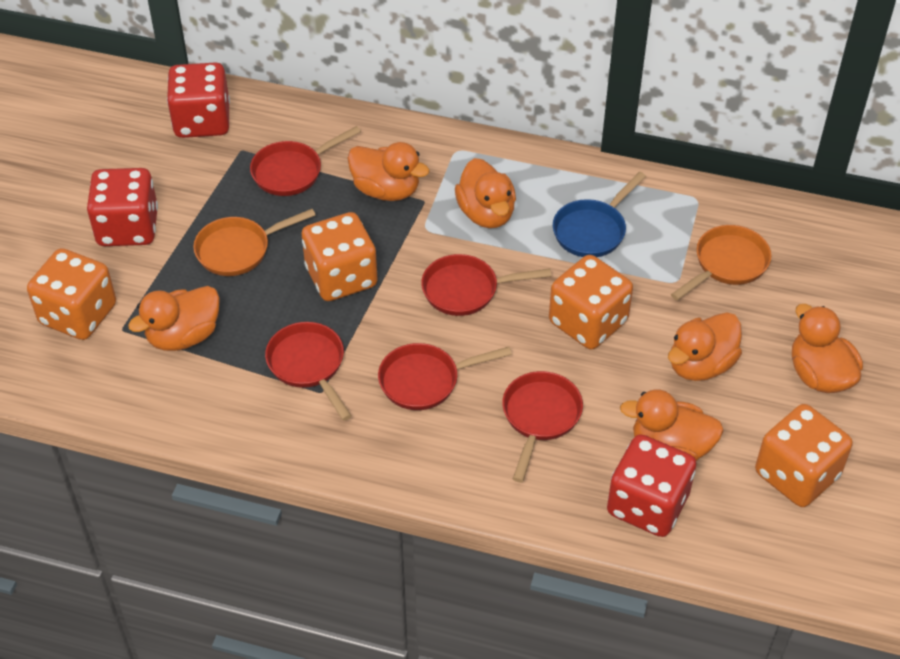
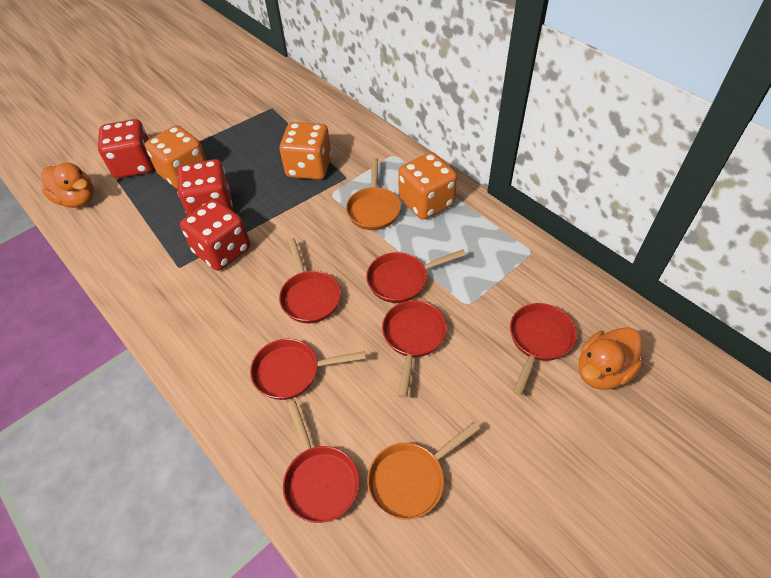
blue pan: [553,172,646,257] = 1 -> none = 0
orange dice: [27,248,116,340] [302,212,378,301] [549,255,633,350] [755,404,853,507] = 4 -> [145,125,207,189] [280,122,332,180] [398,152,457,220] = 3
orange duck: [128,286,220,351] [348,142,430,201] [455,158,516,228] [620,389,724,461] [668,312,742,381] [792,304,863,393] = 6 -> [41,163,94,208] [579,327,643,390] = 2
red pan: [250,126,361,196] [265,322,352,421] [378,343,512,410] [421,254,551,316] [502,371,583,482] = 5 -> [250,339,366,400] [279,238,341,323] [283,401,359,523] [366,250,466,303] [382,300,447,398] [510,303,577,396] = 6

